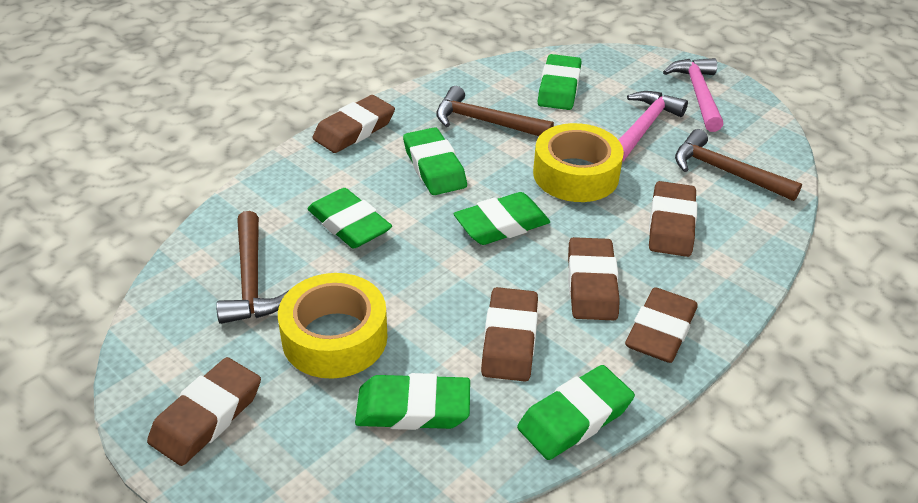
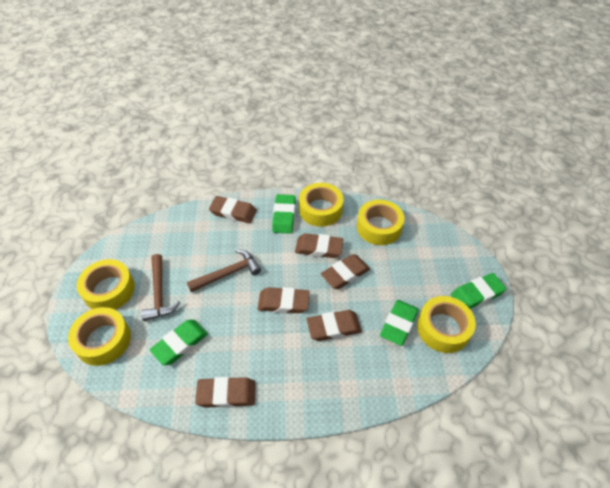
brown hammer: [216,211,289,324] [436,86,554,136] [675,129,802,201] = 3 -> [141,254,180,321] [187,249,261,292] = 2
green eraser: [308,188,392,249] [355,373,470,430] [403,127,467,195] [453,192,550,245] [517,365,635,460] [538,54,582,110] = 6 -> [150,320,208,365] [272,194,296,234] [380,300,419,346] [451,273,506,309] = 4
pink hammer: [619,91,688,162] [663,58,724,132] = 2 -> none = 0
yellow tape: [278,273,388,379] [533,123,624,202] = 2 -> [68,307,131,366] [77,259,135,310] [299,183,344,227] [357,200,404,245] [417,296,476,353] = 5

